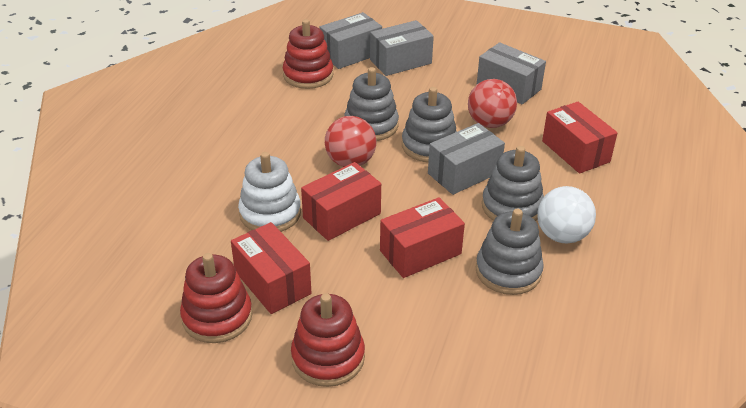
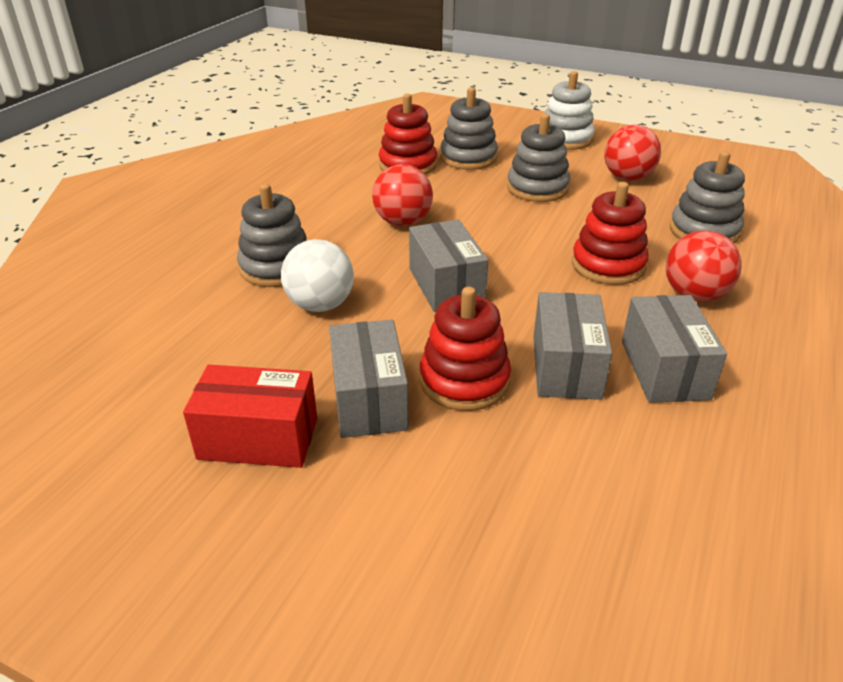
red ball: [325,116,377,167] [468,79,517,128] = 2 -> [372,164,433,226] [604,125,661,181] [666,230,742,302] = 3
red box: [231,222,312,314] [301,162,381,241] [380,197,465,278] [542,102,618,174] = 4 -> [183,365,317,468] = 1

